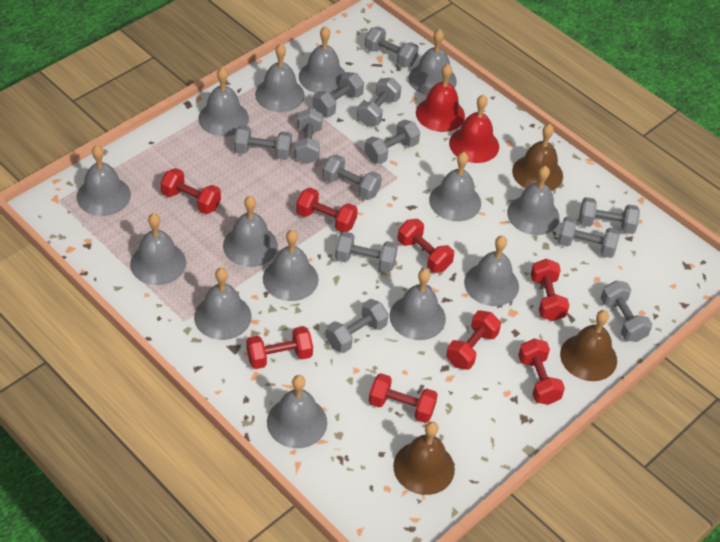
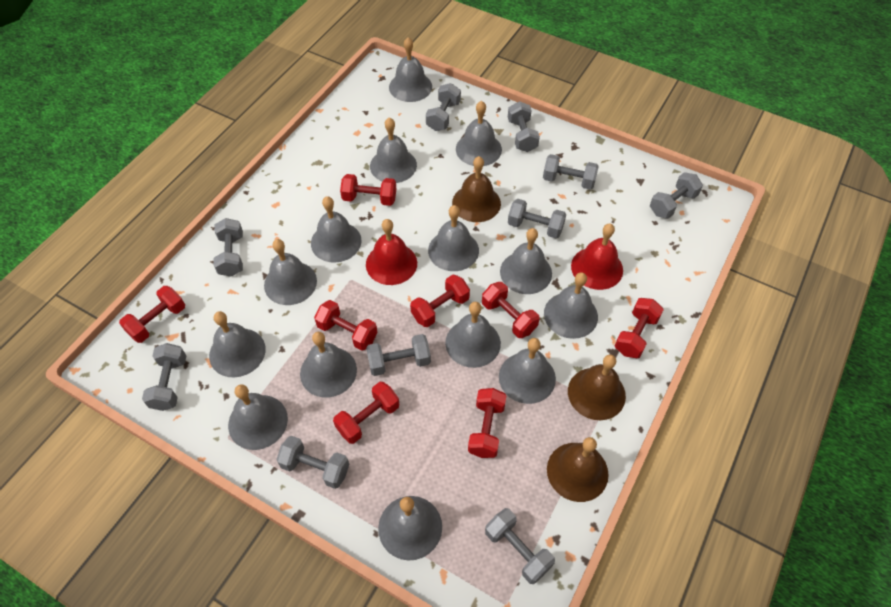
grey dumbbell: [234,126,292,160] [294,108,323,164] [312,72,364,117] [322,154,382,200] [326,299,389,353] [335,232,398,272] [357,78,401,126] [364,120,420,164] [365,27,419,68] [558,217,620,258] [579,197,640,234] [601,281,652,342] = 12 -> [142,343,187,411] [213,218,243,277] [276,436,349,489] [366,334,431,376] [426,83,461,131] [485,508,555,584] [508,101,540,152] [508,199,566,238] [543,154,599,190] [650,172,703,219] = 10

